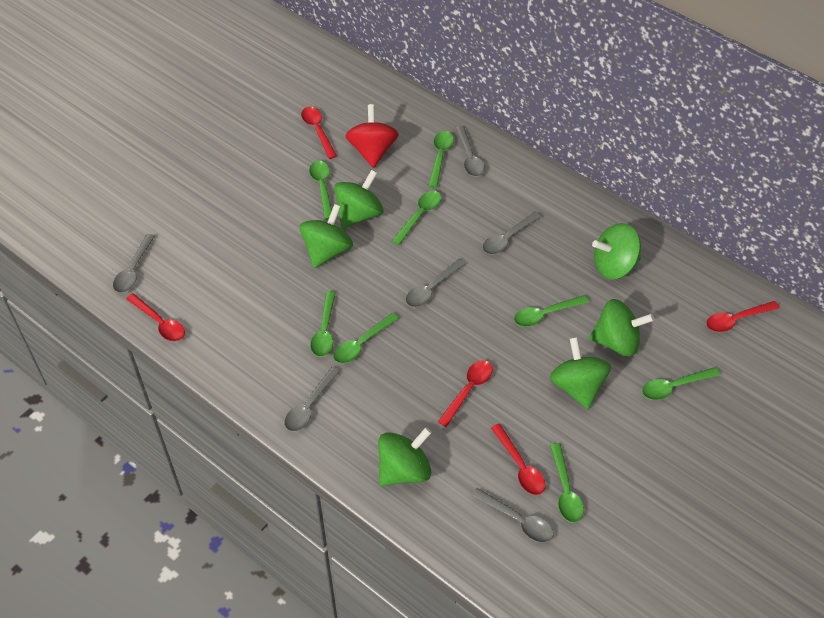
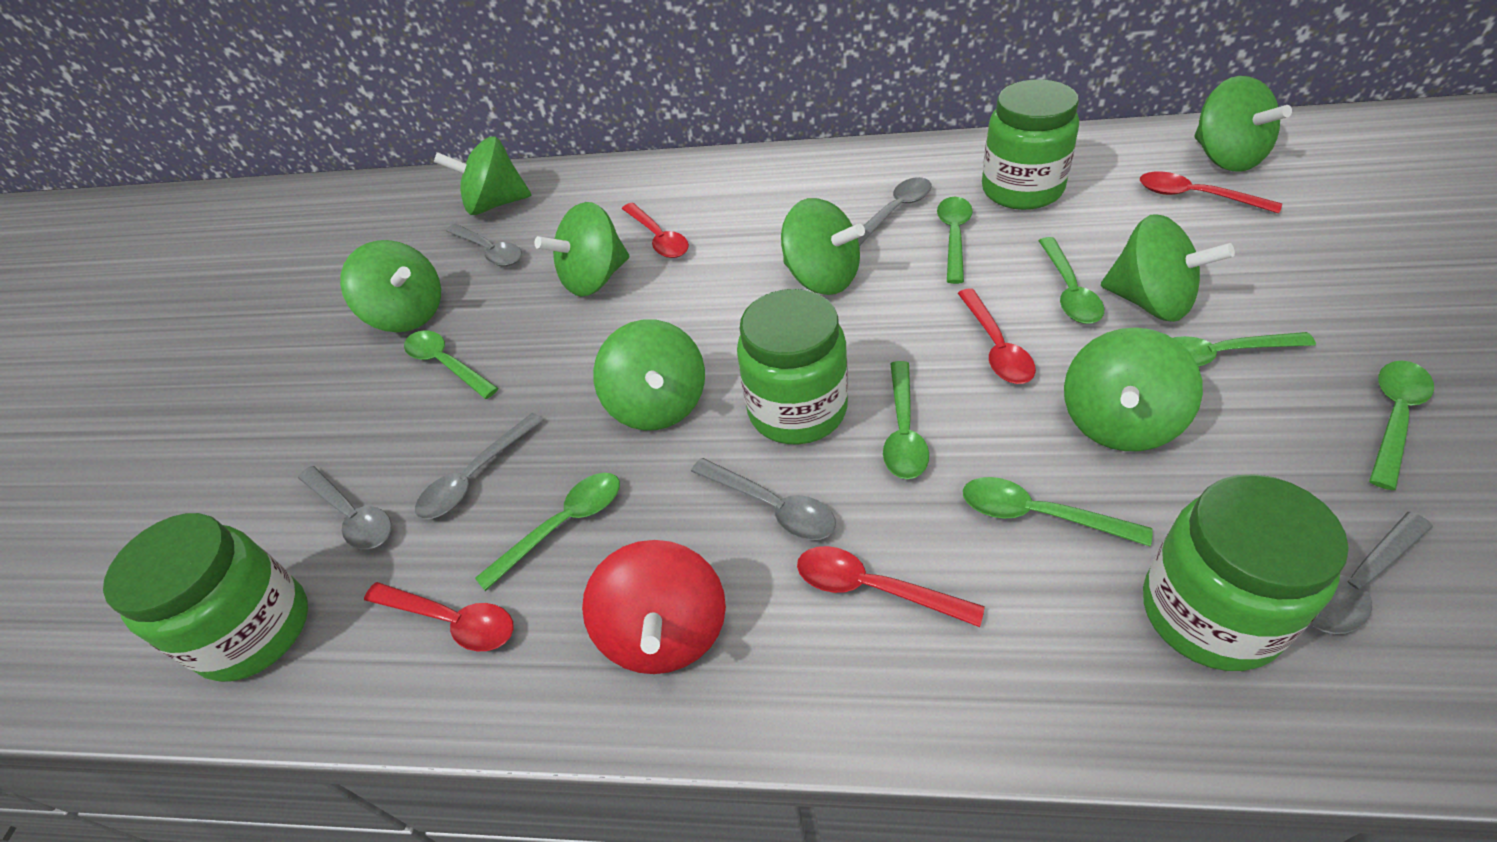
green jar: none = 0 -> [103,513,308,682] [737,289,848,445] [982,79,1079,210] [1143,474,1349,671] = 4
green spinning top: [299,204,353,268] [334,170,383,229] [378,427,432,486] [550,337,611,409] [589,299,654,357] [592,223,641,280] = 6 -> [340,240,441,332] [434,136,531,215] [535,202,629,297] [593,319,705,430] [781,198,865,295] [1064,328,1203,451] [1101,214,1235,322] [1194,76,1292,172] = 8

